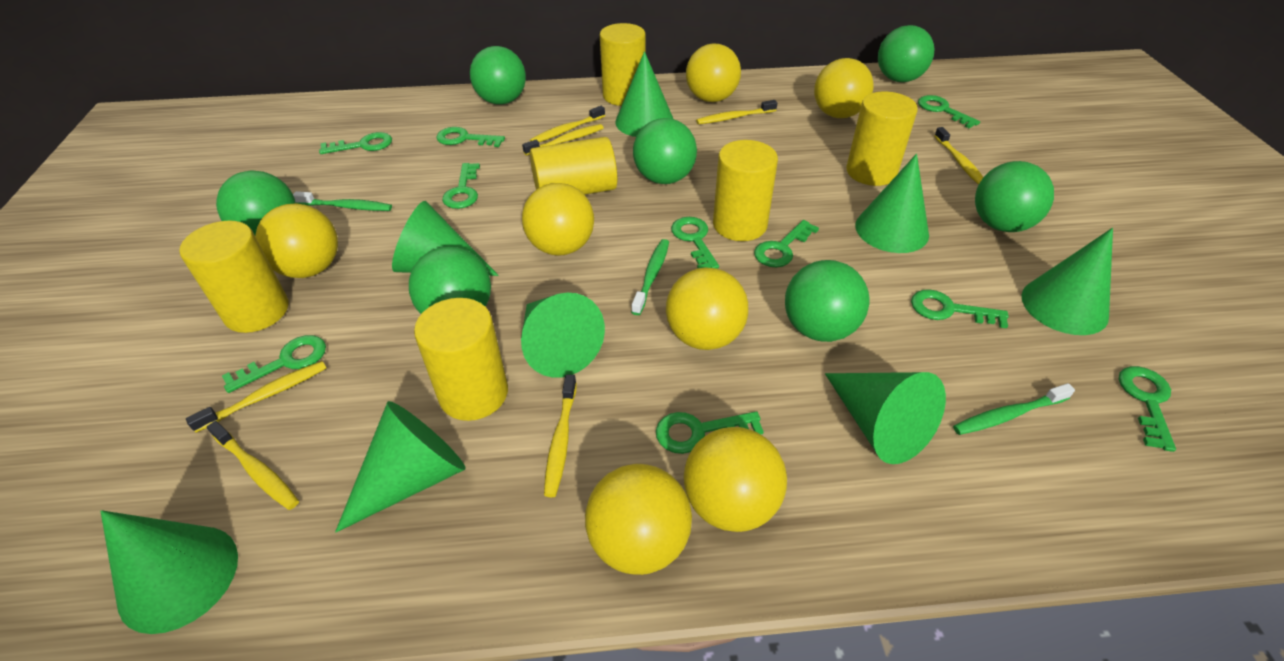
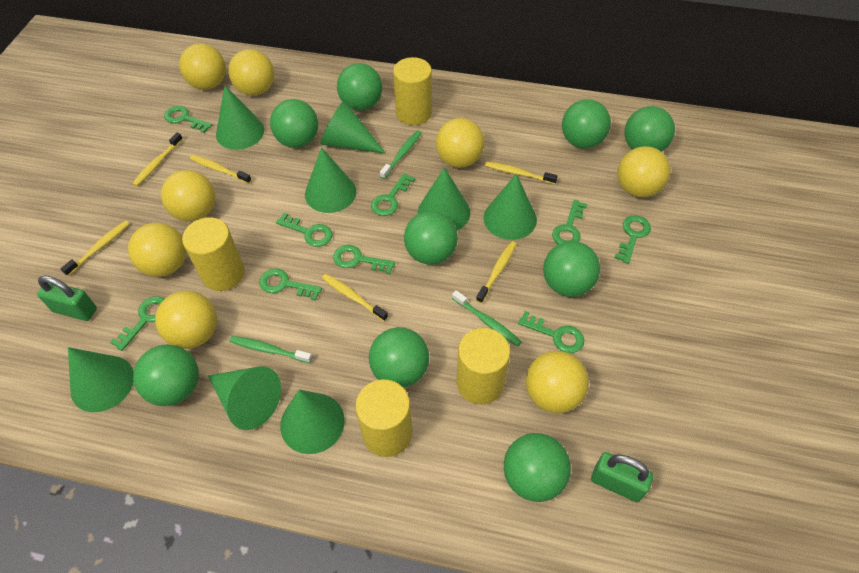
green ball: [216,170,296,235] [409,247,491,314] [470,46,526,105] [633,118,697,184] [785,260,870,342] [878,25,935,82] [975,161,1054,232] = 7 -> [133,344,199,406] [270,99,318,148] [337,63,382,111] [369,327,429,388] [404,211,458,265] [504,433,571,502] [543,241,600,297] [562,99,611,148] [625,106,675,152] = 9
green key: [222,335,326,393] [319,132,392,154] [436,127,505,147] [442,163,480,209] [656,411,764,454] [671,217,719,269] [754,220,819,267] [911,289,1009,328] [918,95,980,128] [1119,366,1176,452] = 10 -> [110,296,164,351] [164,106,212,133] [259,268,322,301] [276,213,332,247] [333,245,395,274] [371,173,415,216] [518,311,584,353] [552,200,587,244] [615,215,651,264] = 9
green padlock: none = 0 -> [37,275,97,321] [591,452,653,502] = 2
yellow ball: [255,204,338,278] [522,183,594,256] [585,464,692,575] [666,267,748,350] [684,427,787,532] [686,43,741,102] [814,58,874,118] = 7 -> [128,223,186,277] [155,291,217,349] [161,170,215,222] [179,43,226,90] [228,49,274,96] [436,118,484,168] [526,351,589,413] [618,146,670,197] = 8
yellow cylinder: [179,221,288,333] [414,298,508,421] [530,137,617,195] [600,23,646,106] [713,140,778,241] [846,92,918,186] = 6 -> [182,217,245,291] [355,380,412,457] [393,57,432,125] [456,328,510,404] = 4
yellow toothbrush: [186,361,326,433] [207,421,299,510] [522,124,603,156] [530,106,605,142] [544,374,577,497] [696,100,777,124] [934,127,983,185] = 7 -> [61,220,129,276] [132,133,183,186] [190,155,252,184] [322,274,388,321] [476,241,517,303] [485,161,558,184] = 6

